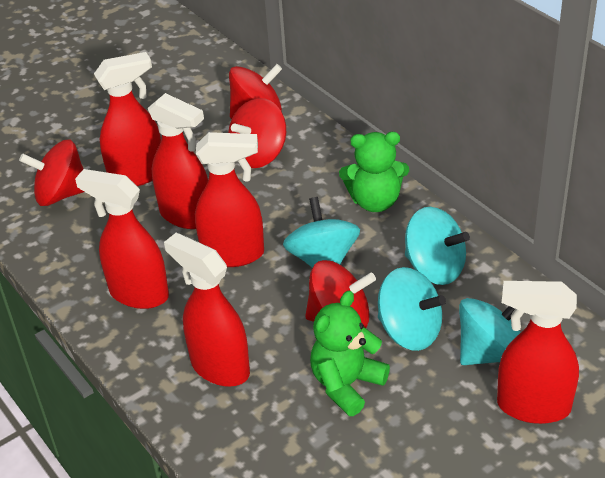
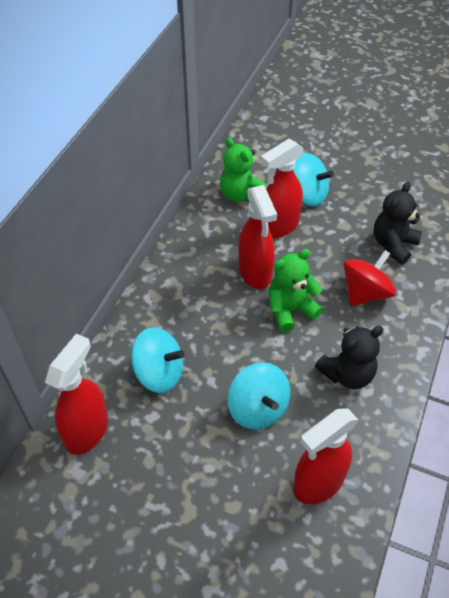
black teddy bear: none = 0 -> [315,326,384,389] [374,182,422,265] = 2
red spinning top: [19,139,84,206] [228,98,286,168] [229,64,282,119] [305,260,376,328] = 4 -> [343,250,396,306] = 1
red spray bottle: [75,169,169,309] [94,52,161,186] [148,93,208,229] [164,233,250,387] [195,132,264,267] [497,281,579,424] = 6 -> [45,334,108,455] [238,185,277,289] [261,139,304,238] [293,408,358,504] = 4
turquoise spinning top: [283,197,360,268] [378,267,446,351] [405,207,470,285] [459,298,521,365] = 4 -> [131,327,185,393] [228,362,290,430] [293,153,334,207] = 3

